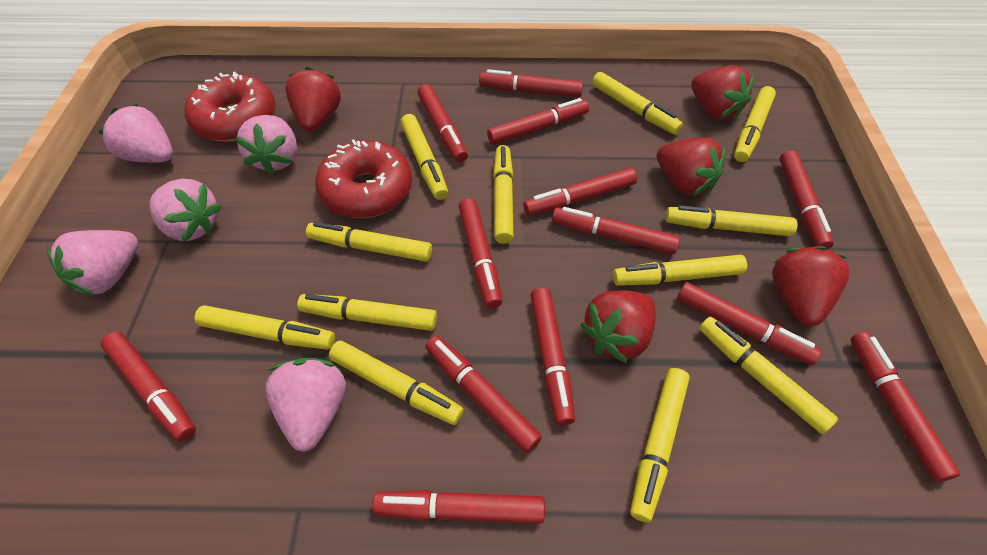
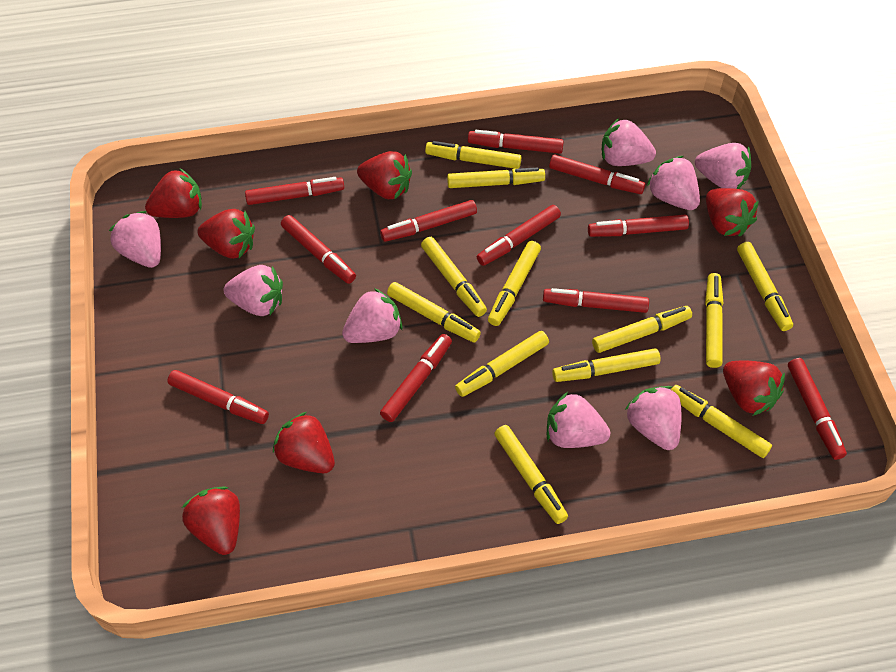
pink strawberry: [47,230,138,295] [98,104,173,163] [149,178,221,242] [235,115,297,174] [265,358,346,452] = 5 -> [109,211,161,268] [224,265,283,316] [342,288,403,343] [547,392,610,448] [602,118,656,166] [625,386,681,450] [647,156,700,210] [695,143,751,189] = 8
red donut: [185,72,276,142] [315,139,412,218] = 2 -> none = 0
red marker: [101,332,196,442] [372,490,545,523] [418,84,468,162] [425,336,542,453] [459,198,502,309] [479,69,583,97] [487,98,589,145] [523,167,637,216] [530,287,575,426] [552,207,680,254] [677,282,822,365] [779,150,834,250] [851,332,960,482] = 13 -> [167,370,269,424] [245,177,344,205] [281,215,356,284] [380,200,477,242] [380,334,452,422] [468,130,564,154] [477,205,561,266] [543,288,649,313] [549,155,645,194] [588,215,689,237] [788,358,847,460] = 11
red strawberry: [285,67,341,132] [580,290,656,363] [657,137,726,196] [691,65,754,120] [772,246,849,326] = 5 -> [145,168,202,218] [182,486,240,555] [197,209,255,259] [273,412,335,473] [357,151,412,200] [706,188,759,237] [723,361,785,416] = 7

